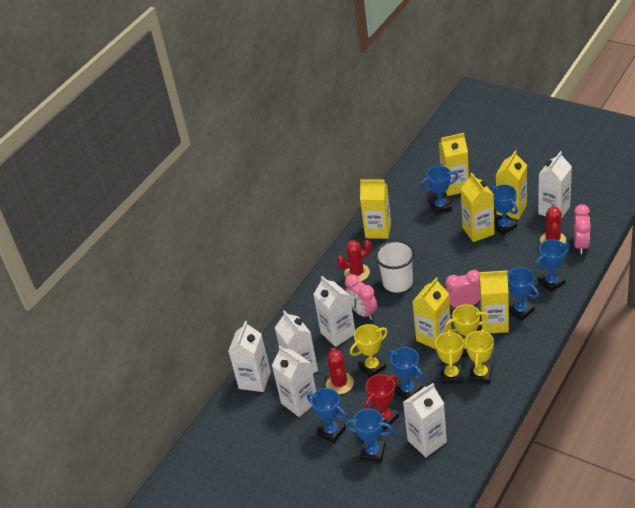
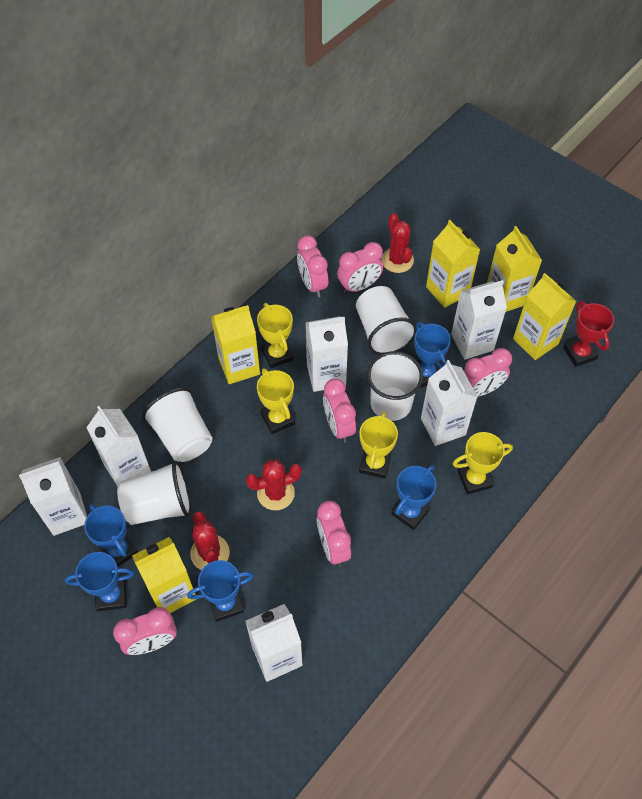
blue trophy: [307,388,347,443] [345,409,393,463] [388,347,424,400] [420,166,458,215] [490,185,518,235] [507,268,539,321] [535,239,570,292] = 7 -> [65,552,134,612] [84,504,138,567] [187,560,254,622] [391,465,436,530] [414,322,451,388] = 5
pink clock: [345,274,377,320] [445,270,480,310] [574,204,591,254] = 3 -> [113,607,177,655] [297,235,328,297] [317,501,351,567] [323,378,356,443] [337,242,383,294] [464,348,512,396] = 6
white cup: [375,240,415,293] = 1 -> [117,461,191,525] [142,387,213,462] [356,286,417,355] [367,351,423,421] = 4
yellow carton: [360,179,391,239] [412,277,451,349] [439,133,469,196] [461,173,495,242] [479,270,509,333] [496,150,527,220] = 6 -> [132,537,196,613] [211,305,260,384] [426,220,481,308] [487,226,542,312] [513,273,576,360] = 5

